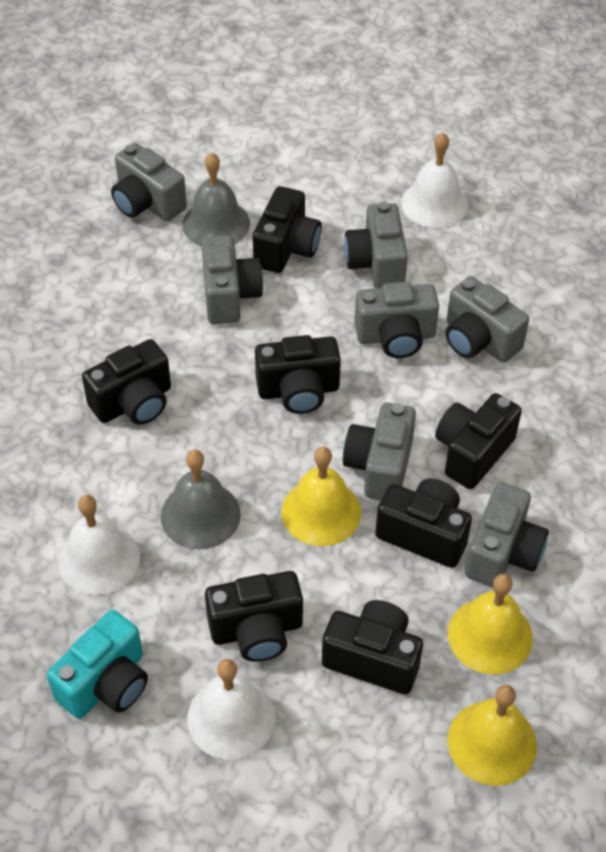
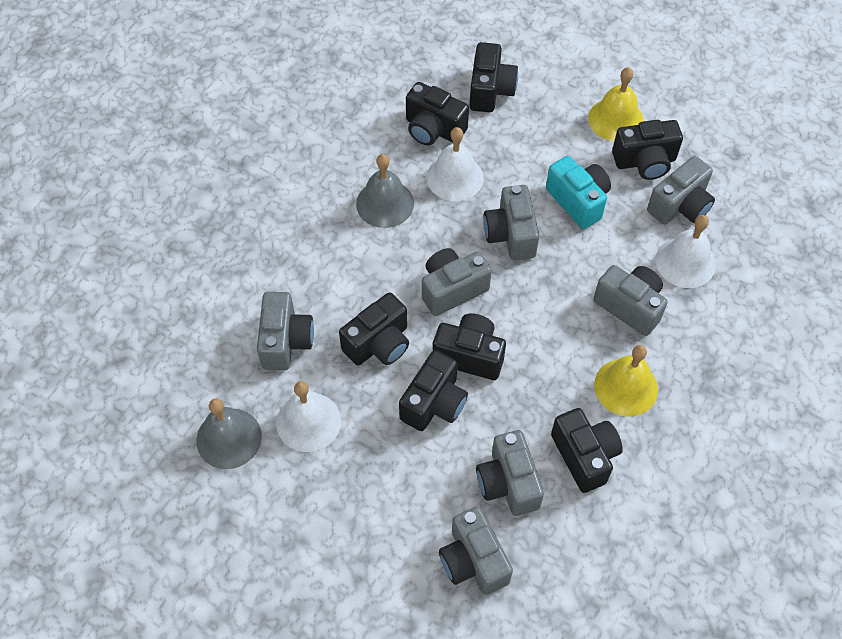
yellow bell: [281,446,361,546] [448,574,533,675] [448,685,537,786] = 3 -> [588,67,644,142] [594,345,658,417] = 2

